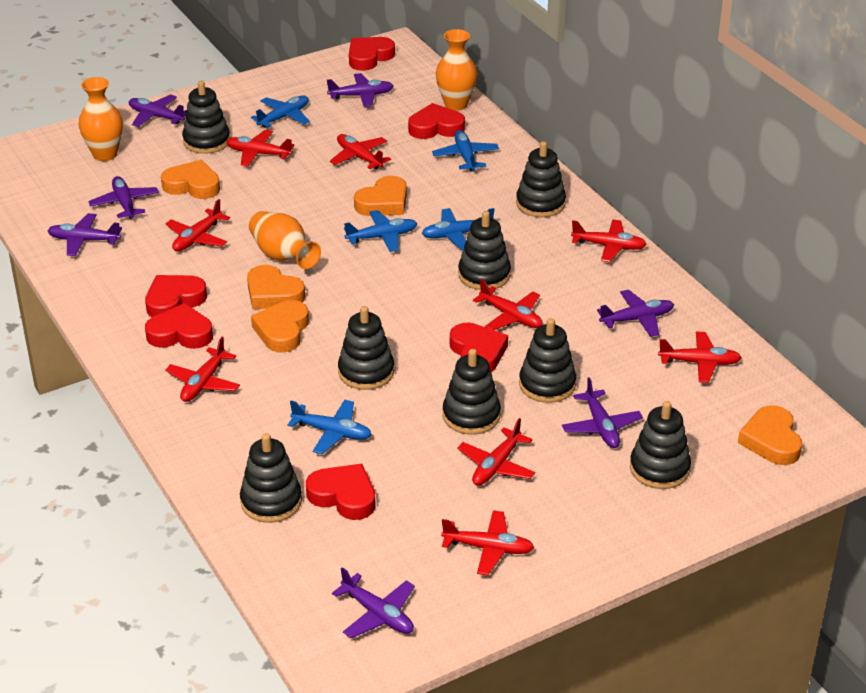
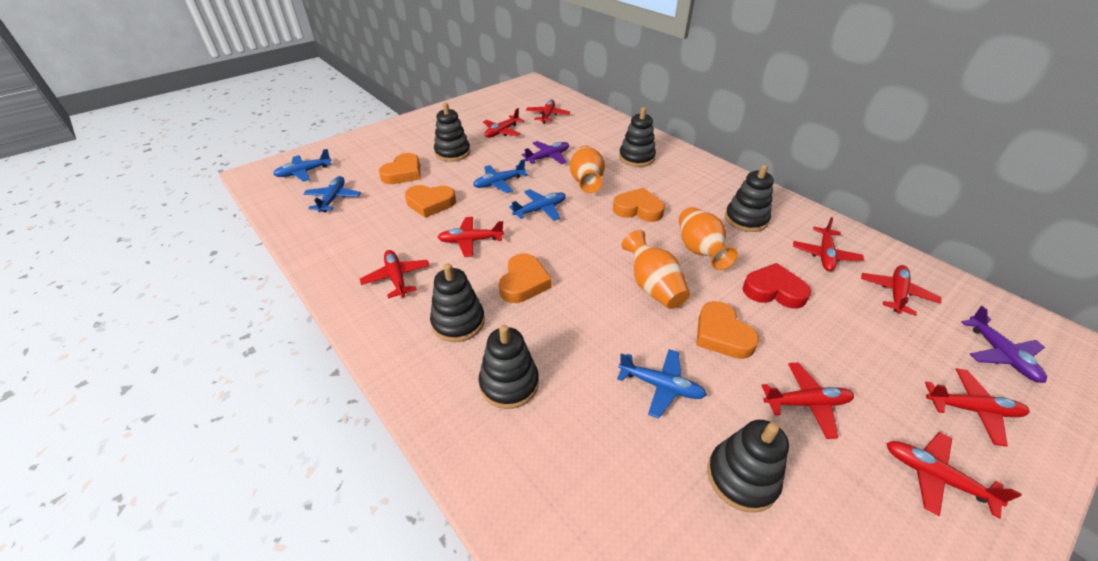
black stacking toy: [182,81,230,154] [240,433,302,523] [338,306,394,390] [443,349,501,435] [458,211,511,290] [516,141,566,217] [519,318,576,403] [630,401,691,489] = 8 -> [430,263,485,342] [434,103,470,162] [479,325,539,409] [619,107,656,167] [707,420,789,513] [725,164,774,232] = 6
purple plane: [47,213,122,256] [88,176,159,219] [129,94,187,127] [327,73,394,107] [332,567,415,638] [562,377,643,448] [597,290,674,337] = 7 -> [521,141,569,164] [962,306,1047,383] = 2
red heart: [145,275,207,317] [145,303,213,349] [306,464,376,520] [349,37,395,71] [408,103,465,139] [450,323,508,372] = 6 -> [742,263,811,309] = 1

